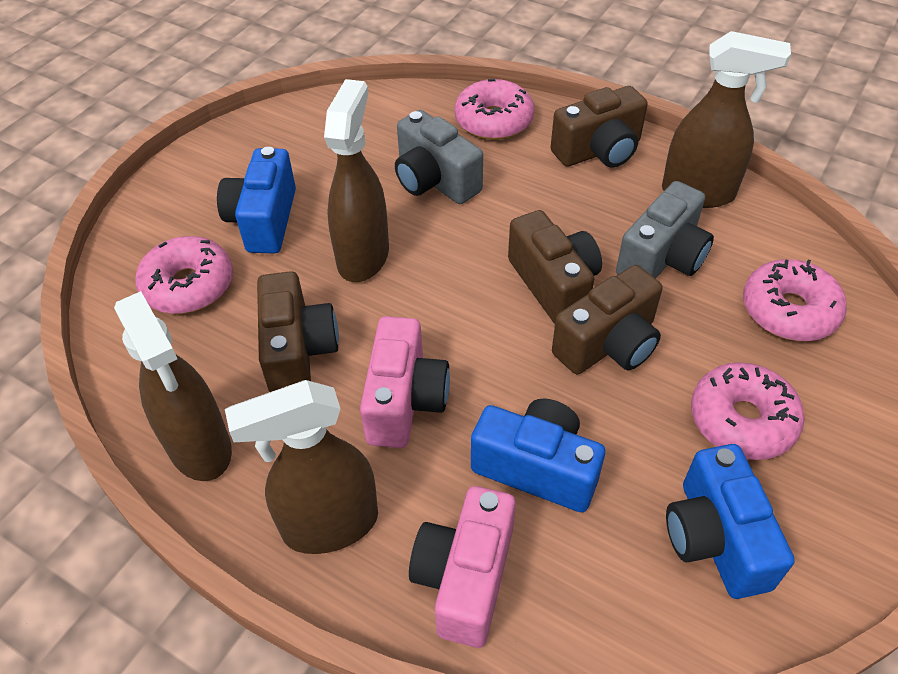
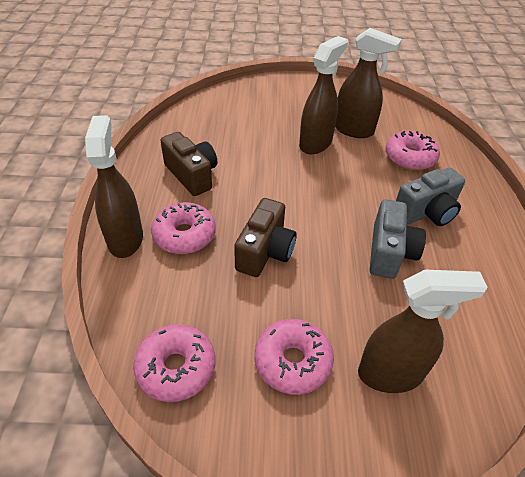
blue camera: [217,147,296,254] [471,398,605,512] [666,444,795,599] = 3 -> none = 0
brown camera: [257,271,339,392] [508,210,602,324] [551,86,648,167] [552,265,663,374] = 4 -> [161,132,217,196] [234,198,297,277] = 2
pink camera: [360,316,450,448] [409,486,516,648] = 2 -> none = 0

